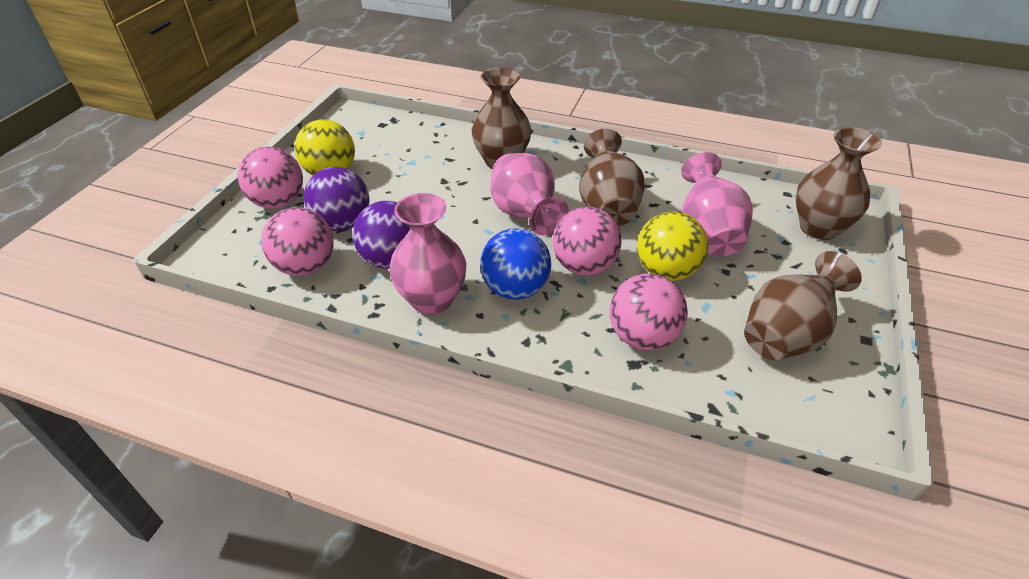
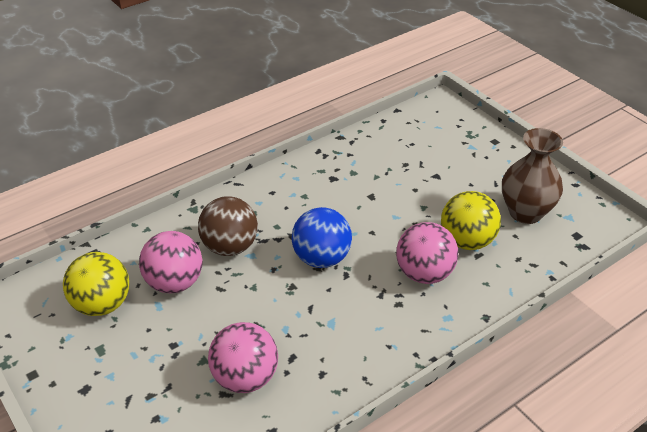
brown ball: none = 0 -> [198,196,258,256] = 1
brown vase: [471,67,531,170] [579,129,645,226] [744,251,862,360] [795,127,882,240] = 4 -> [502,128,563,224] = 1
pink ball: [237,147,303,209] [261,207,334,276] [553,207,622,275] [609,274,688,350] = 4 -> [139,231,203,293] [208,322,278,393] [396,222,458,284] = 3
pink vase: [389,193,466,315] [490,153,569,236] [681,152,753,257] = 3 -> none = 0
purple ball: [304,167,370,231] [352,201,411,269] = 2 -> none = 0

